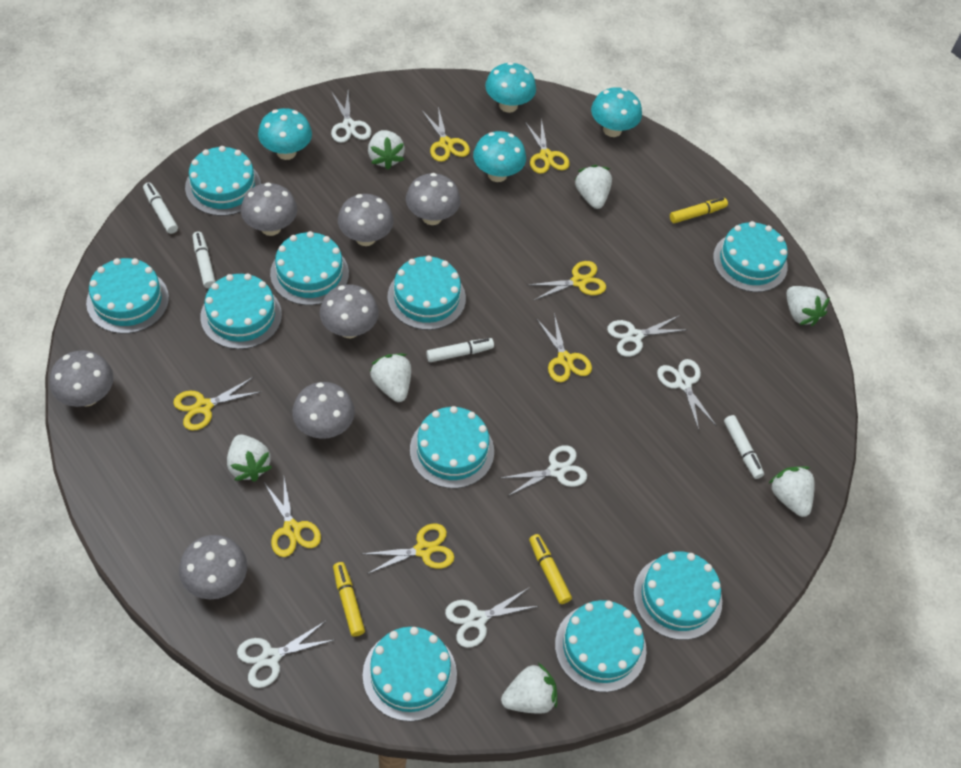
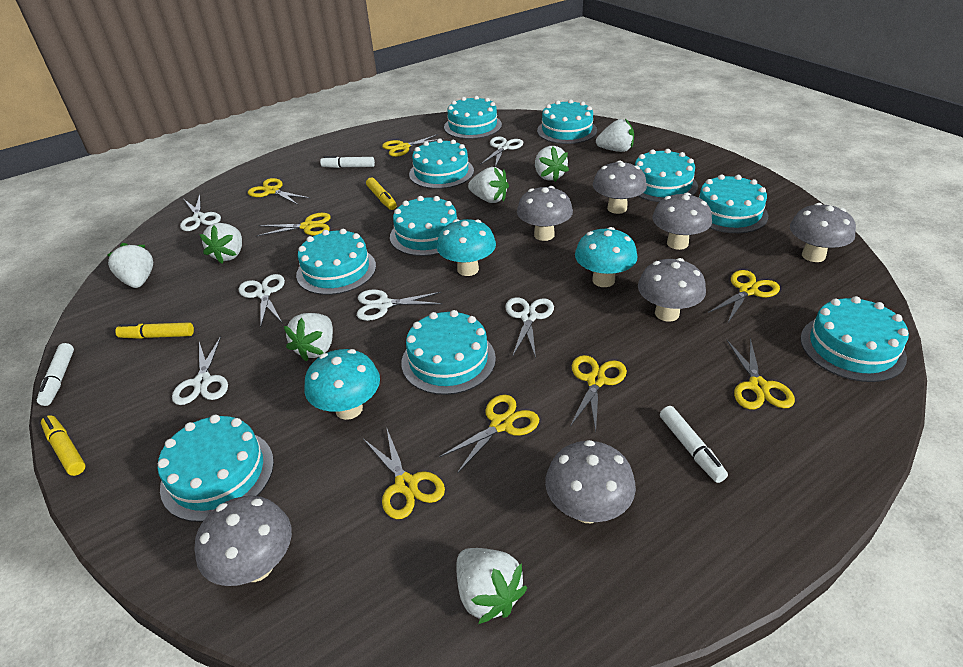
turquoise mushroom: [258,108,312,160] [473,131,526,182] [485,62,536,113] [591,87,642,137] = 4 -> [305,349,380,420] [437,219,496,276] [575,227,637,287] = 3
white marker: [143,182,178,234] [193,231,216,288] [426,338,494,362] [724,415,764,479] = 4 -> [37,343,74,406] [320,156,375,168] [660,406,728,483] = 3
yellow scissors: [173,377,262,431] [263,478,321,557] [363,523,454,574] [422,107,470,162] [525,119,570,174] [528,261,606,301] [536,313,592,382] = 7 -> [248,178,309,205] [256,213,331,236] [363,429,445,519] [382,134,443,157] [439,395,539,474] [570,355,627,431] [708,270,780,322] [727,338,795,409] = 8

